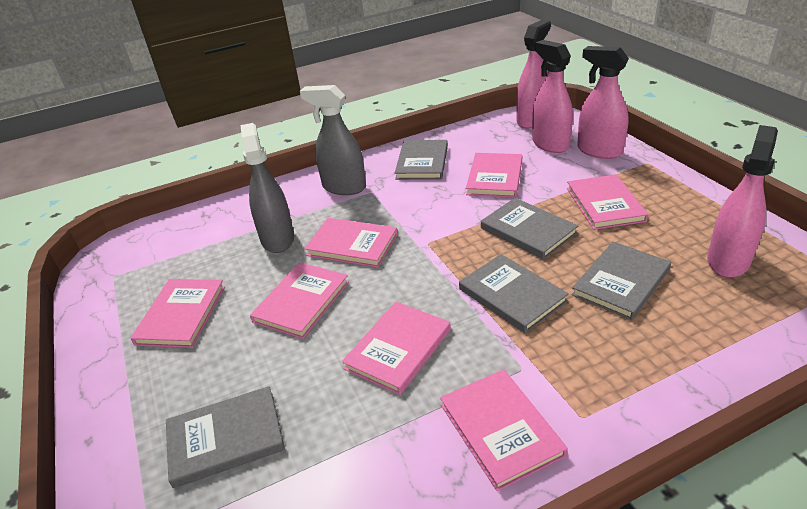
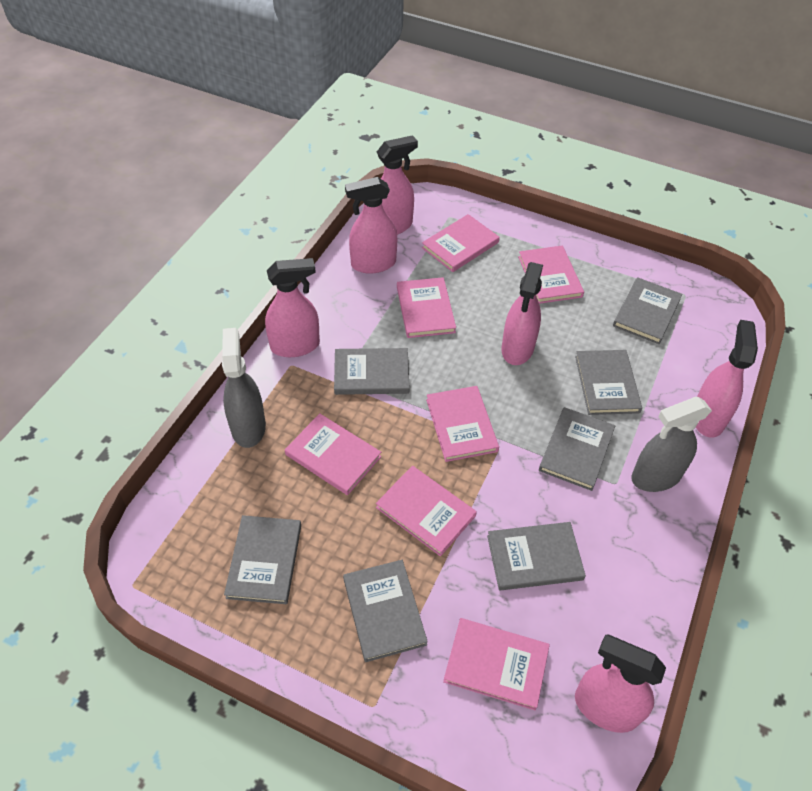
grey book: [166,386,285,488] [395,140,448,180] [459,254,569,333] [481,198,578,259] [572,242,671,320] = 5 -> [224,515,301,604] [334,348,410,395] [343,560,428,662] [487,522,586,591] [539,407,615,491] [575,350,642,415] [613,277,682,344] = 7
pink spray bottle: [516,20,551,128] [532,40,573,153] [577,46,629,159] [707,125,778,278] = 4 -> [265,258,320,357] [345,177,397,274] [377,135,418,235] [502,262,543,365] [575,634,666,733] [696,320,758,438] = 6

